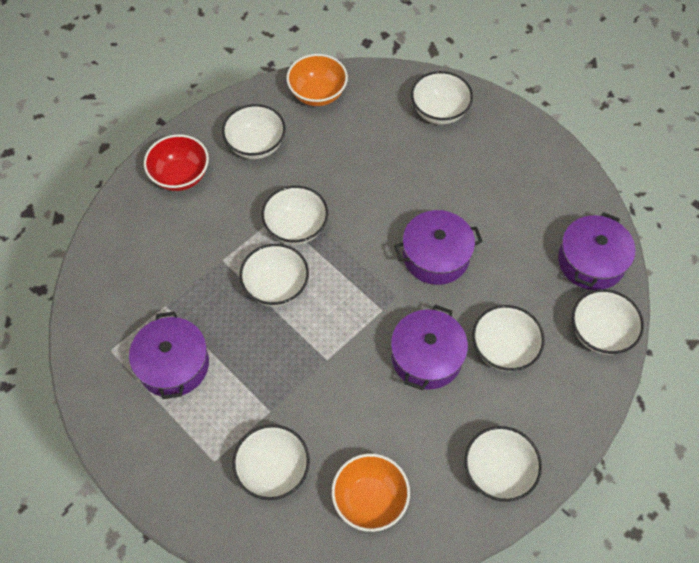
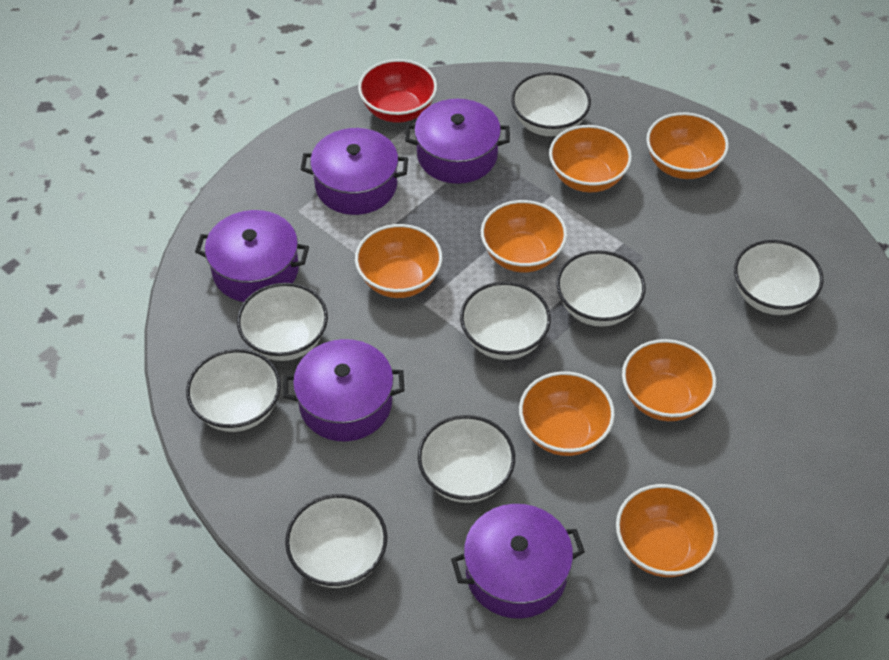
orange bowl: [286,54,348,106] [332,454,410,532] = 2 -> [355,224,442,298] [481,200,567,273] [519,371,615,456] [549,125,632,193] [616,484,718,577] [622,339,716,421] [646,112,729,179] = 7
purple pot: [129,311,209,399] [391,305,468,390] [394,210,483,285] [558,212,635,290] = 4 -> [195,210,309,302] [283,339,404,441] [301,128,408,215] [405,99,510,184] [451,504,585,619] = 5

